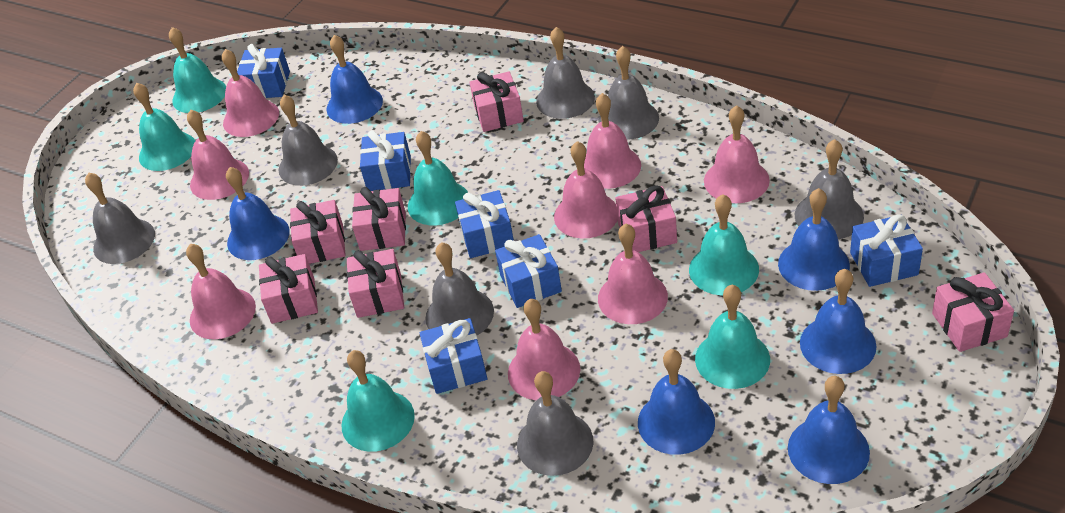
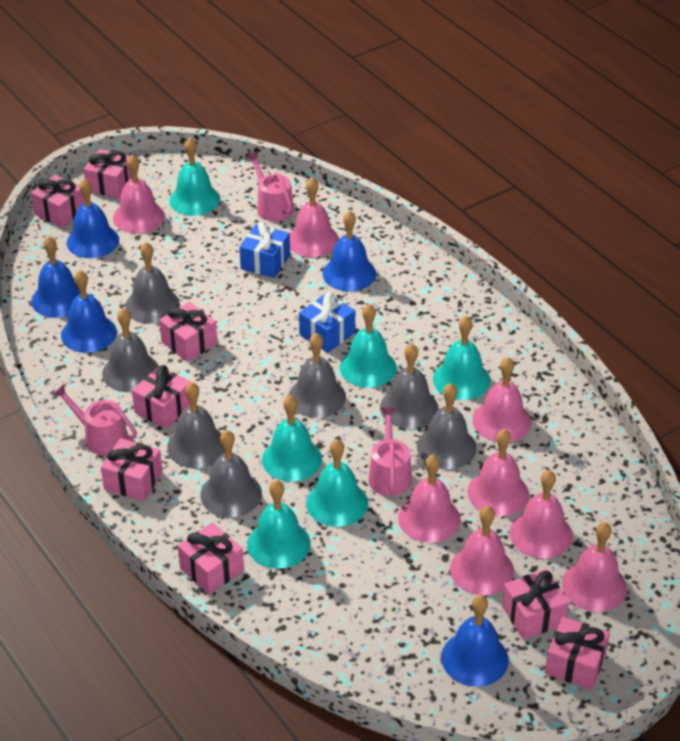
blue bell: [226,167,290,260] [326,35,383,124] [638,349,715,455] [778,188,850,291] [788,376,870,484] [800,269,877,374] = 6 -> [31,236,80,318] [61,270,117,353] [67,178,119,258] [322,210,376,291] [441,595,509,687] = 5
blue gift: [237,44,290,98] [360,130,411,191] [420,318,487,394] [455,190,514,258] [495,234,562,308] [850,214,923,287] = 6 -> [240,221,290,278] [299,292,355,353] = 2
pink gift: [259,254,318,324] [290,200,346,264] [347,249,404,318] [352,187,406,251] [469,71,524,132] [615,185,677,252] [932,272,1014,352] = 7 -> [31,175,85,228] [84,149,132,199] [101,438,163,501] [132,365,191,429] [159,302,217,362] [178,522,244,594] [502,569,569,640] [545,617,610,690] = 8
pink watering can: none = 0 -> [53,384,137,456] [246,152,294,221] [368,407,412,496] = 3

